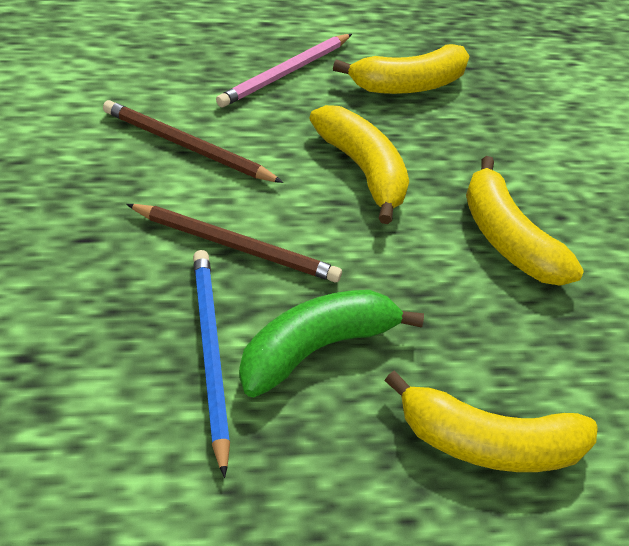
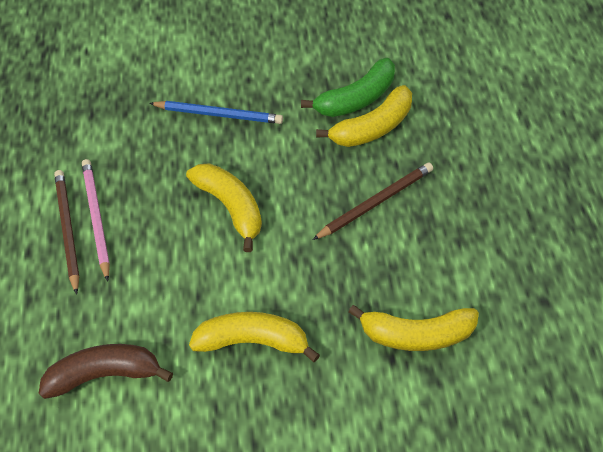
brown banana: none = 0 -> [39,344,173,399] = 1

